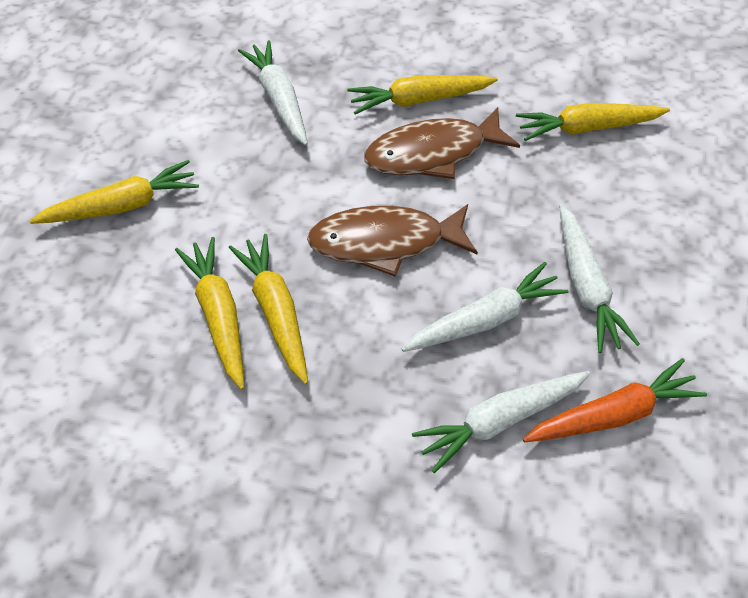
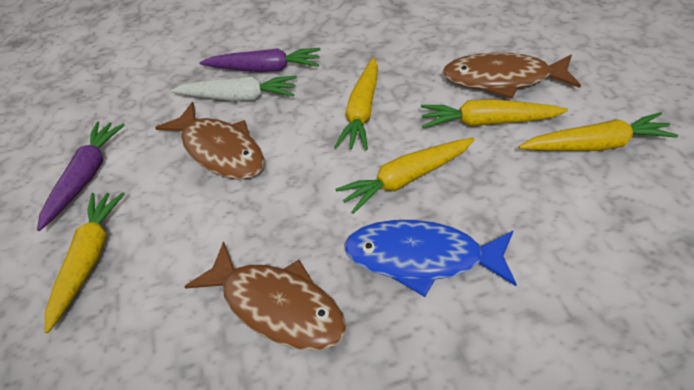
blue fish: none = 0 -> [344,220,517,297] = 1
brown fish: [307,204,478,277] [364,107,520,179] = 2 -> [155,102,264,180] [184,241,346,350] [443,52,581,99] = 3
orange carrot: [523,358,707,443] = 1 -> none = 0
purple carrot: none = 0 -> [37,122,125,231] [200,48,321,72] = 2
white carrot: [238,40,308,146] [402,262,568,352] [412,371,590,473] [559,204,640,353] = 4 -> [171,76,297,101] = 1

